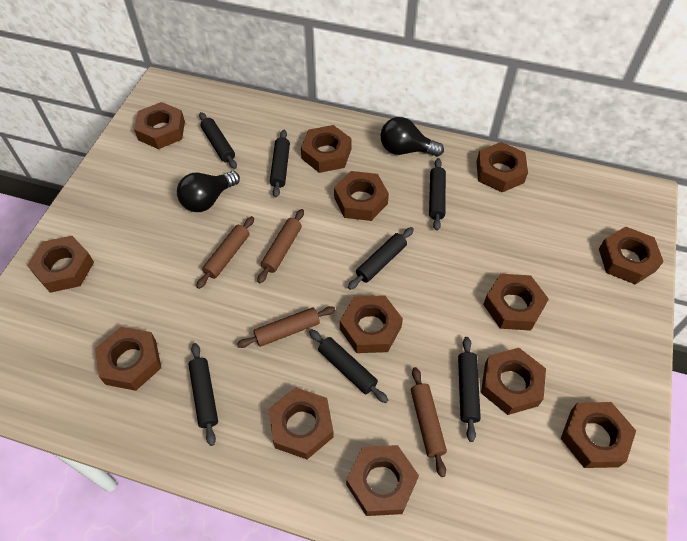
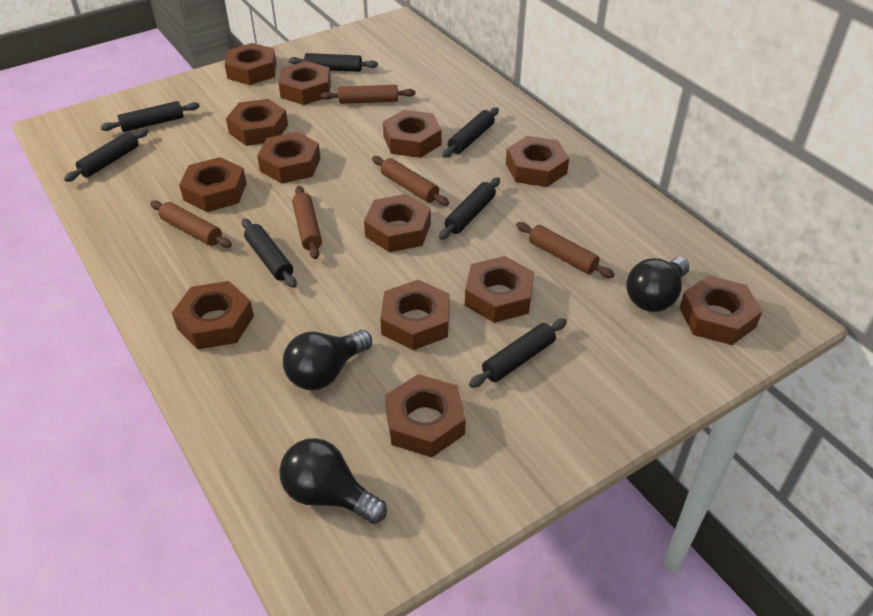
black light bulb: [177,171,240,212] [381,117,444,157] = 2 -> [279,438,387,524] [283,330,372,390] [626,257,690,312] = 3
brown rolling pin: [196,216,254,289] [237,306,335,348] [258,209,304,283] [411,367,447,477] = 4 -> [150,200,232,248] [292,186,322,259] [321,85,415,104] [372,156,449,206] [516,222,615,278] = 5

